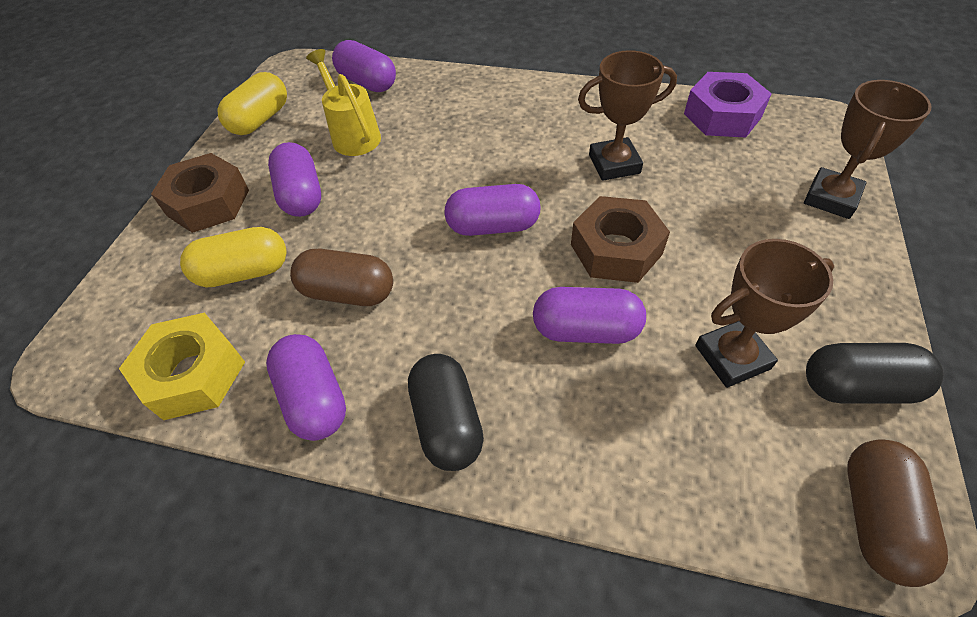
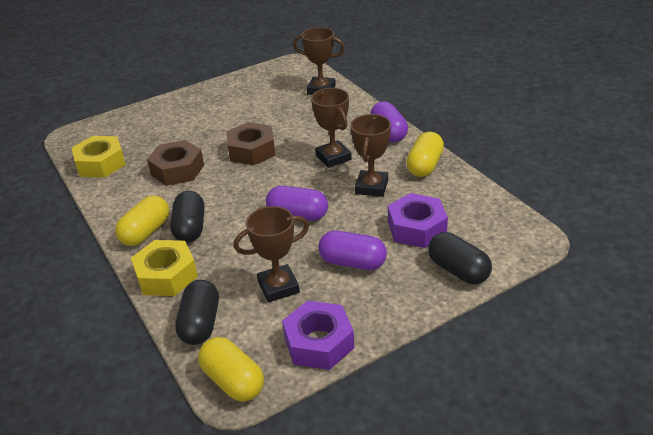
black capsule: [408,354,484,471] [806,343,944,404] = 2 -> [170,191,204,243] [175,280,219,345] [428,232,492,284] = 3
brown capsule: [290,249,393,306] [847,439,948,587] = 2 -> none = 0
brown trophy: [578,50,677,181] [695,239,834,388] [804,80,931,219] = 3 -> [234,206,309,303] [293,27,345,95] [311,88,352,168] [350,114,391,197] = 4
purple capsule: [266,334,346,441] [268,142,321,217] [332,40,396,92] [444,184,540,236] [533,287,646,344] = 5 -> [266,186,328,221] [318,231,387,270] [370,101,408,142] = 3
purple nut: [684,72,772,138] = 1 -> [282,301,354,370] [388,193,448,248] = 2
yellow capsule: [180,227,287,287] [217,72,287,135] = 2 -> [115,195,169,246] [198,337,264,402] [406,132,444,177] = 3
yellow nut: [119,313,245,420] = 1 -> [72,136,126,178] [131,240,198,296] = 2
yellow watering can: [306,49,381,156] = 1 -> none = 0

